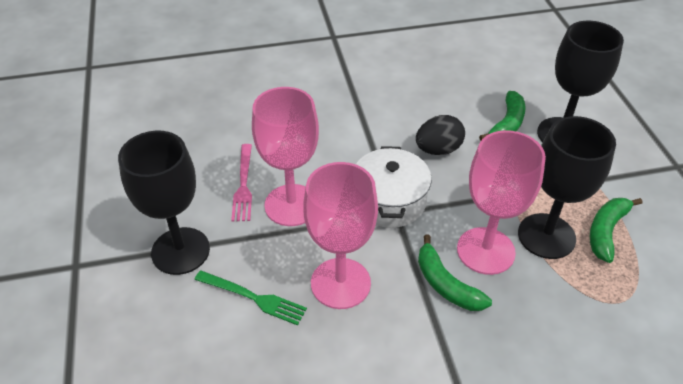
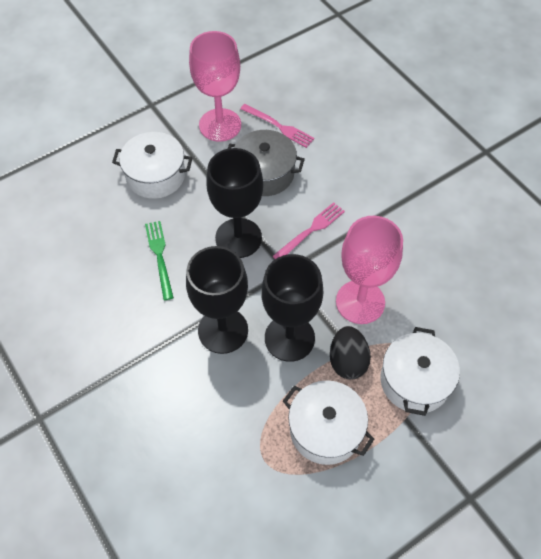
green banana: [418,234,492,311] [479,91,526,140] [590,198,642,263] = 3 -> none = 0
grey pot: none = 0 -> [228,130,305,196] = 1
pink fork: [231,144,252,222] = 1 -> [240,104,315,148] [272,202,345,259] = 2
pink goblet: [252,87,319,226] [303,162,378,309] [457,130,546,275] = 3 -> [189,31,241,142] [336,216,403,324] = 2
white pot: [356,146,432,228] = 1 -> [112,132,193,199] [283,381,374,465] [380,327,460,416] = 3

